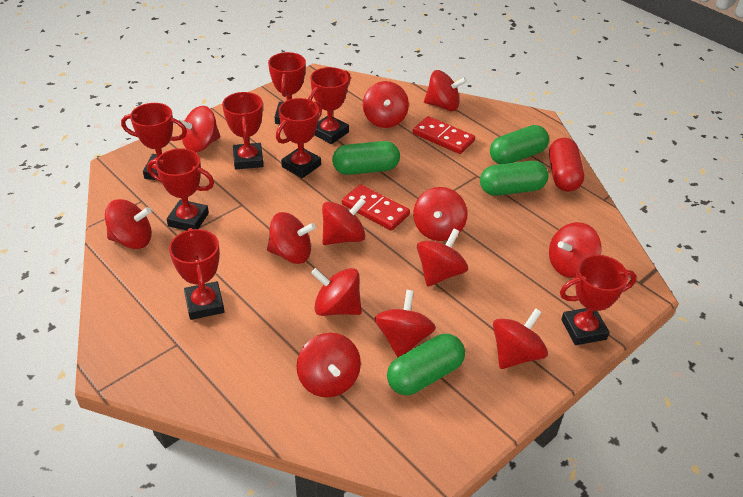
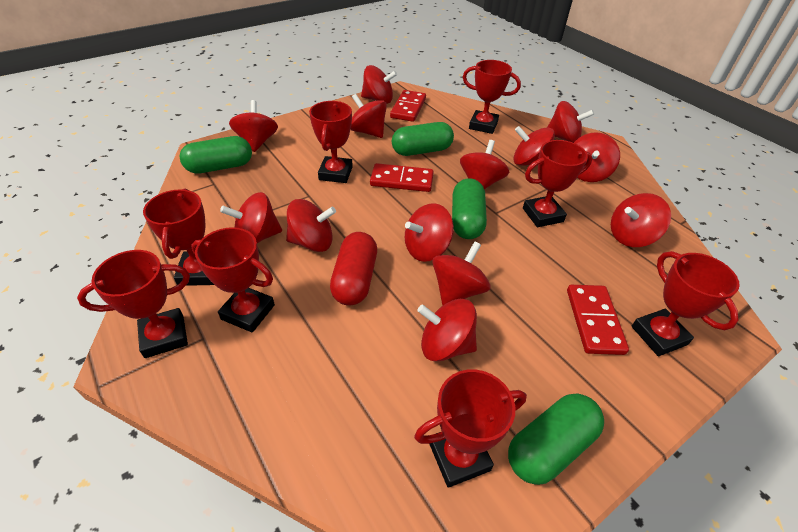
red domino: [342,184,410,231] [413,116,475,154] = 2 -> [370,163,434,192] [390,90,426,122] [567,285,629,355] = 3

